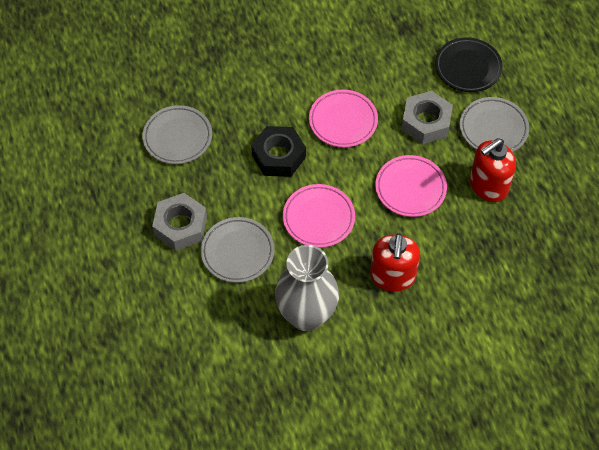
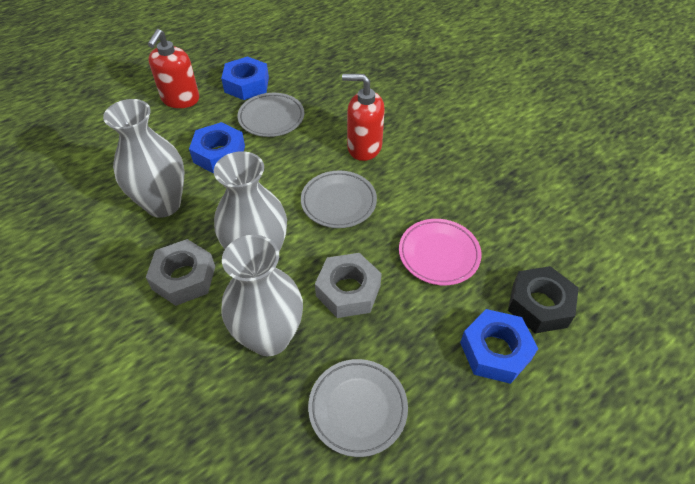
black plate: [435,37,503,92] = 1 -> none = 0
blue nut: none = 0 -> [189,122,245,174] [221,56,269,100] [460,309,538,384] = 3
grey vase: [275,245,339,331] = 1 -> [103,99,184,218] [214,151,287,252] [222,235,303,356] = 3
pink plate: [283,184,355,248] [309,90,378,147] [375,155,447,217] = 3 -> [399,219,481,285] = 1

